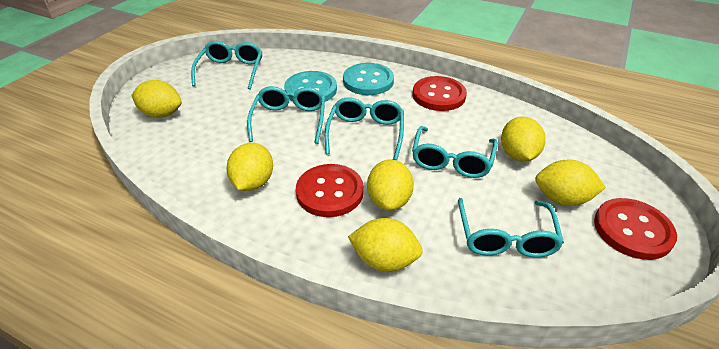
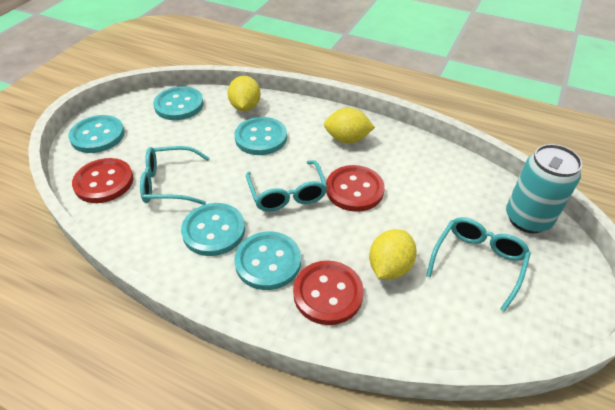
turquoise button: [284,71,337,102] [343,63,394,95] = 2 -> [68,115,125,153] [153,87,204,120] [181,203,245,256] [234,117,287,155] [234,232,301,290] = 5
turquoise can: none = 0 -> [506,144,582,233] = 1
turquoise glasses: [191,41,262,89] [247,86,325,144] [325,97,404,160] [412,126,498,178] [458,198,564,258] = 5 -> [140,146,210,205] [246,160,327,212] [426,217,531,312] = 3
yellow lemon: [131,80,182,118] [227,143,273,191] [348,218,423,272] [367,159,414,211] [501,117,546,162] [535,160,606,206] = 6 -> [228,76,261,111] [324,108,375,143] [369,229,417,279] = 3

